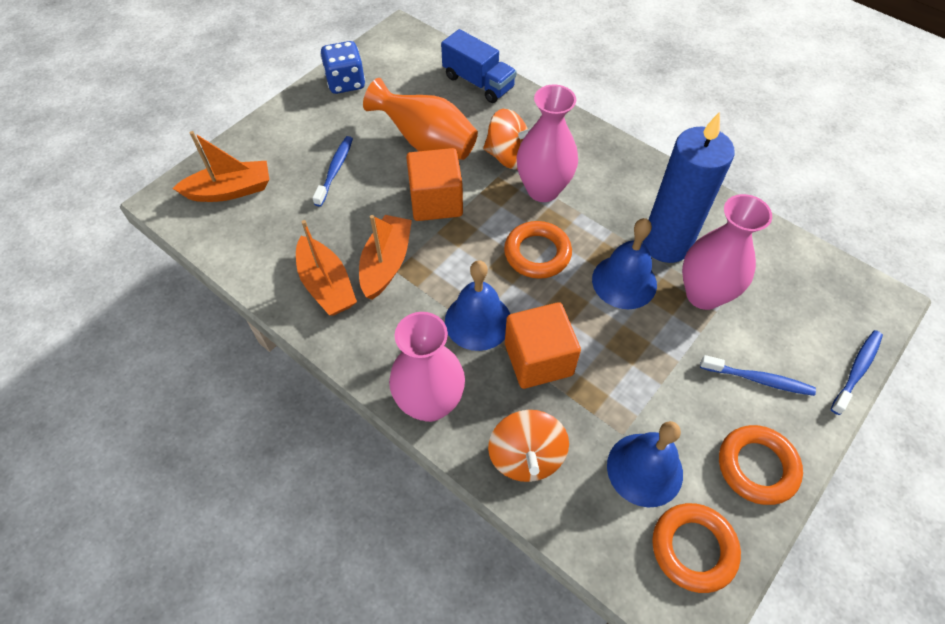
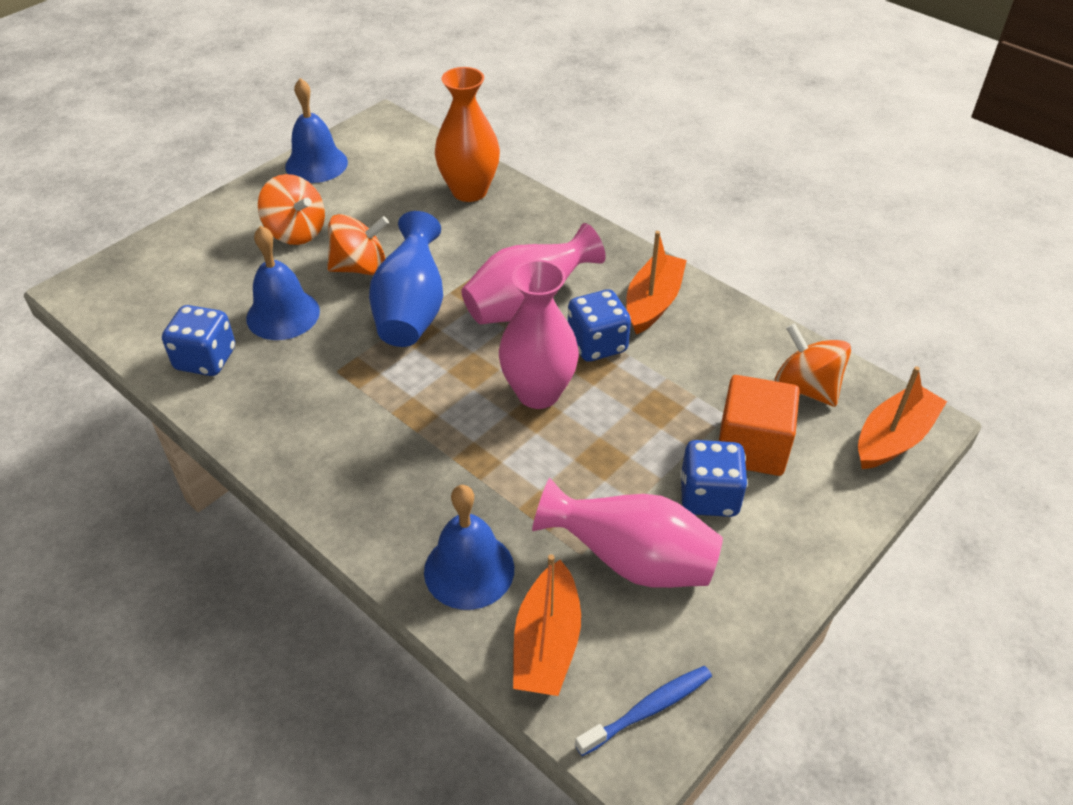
blue candle: [643,112,735,263] = 1 -> none = 0
blue dice: [320,41,365,94] = 1 -> [162,305,235,376] [568,289,631,362] [680,440,748,517] = 3
blue toothbrush: [313,136,353,207] [700,355,816,396] [831,330,883,415] = 3 -> [575,666,712,756] = 1
blue truck: [441,29,517,103] = 1 -> none = 0
blue vase: none = 0 -> [369,211,443,347] = 1
orange cube: [406,148,463,221] [505,302,581,389] = 2 -> [719,375,800,476] = 1
orange ring: [504,221,572,279] [652,503,741,593] [719,425,803,505] = 3 -> none = 0
orange spinning top: [483,109,531,169] [488,410,569,482] = 2 -> [258,174,325,245] [327,214,389,275] [775,323,851,407] = 3

